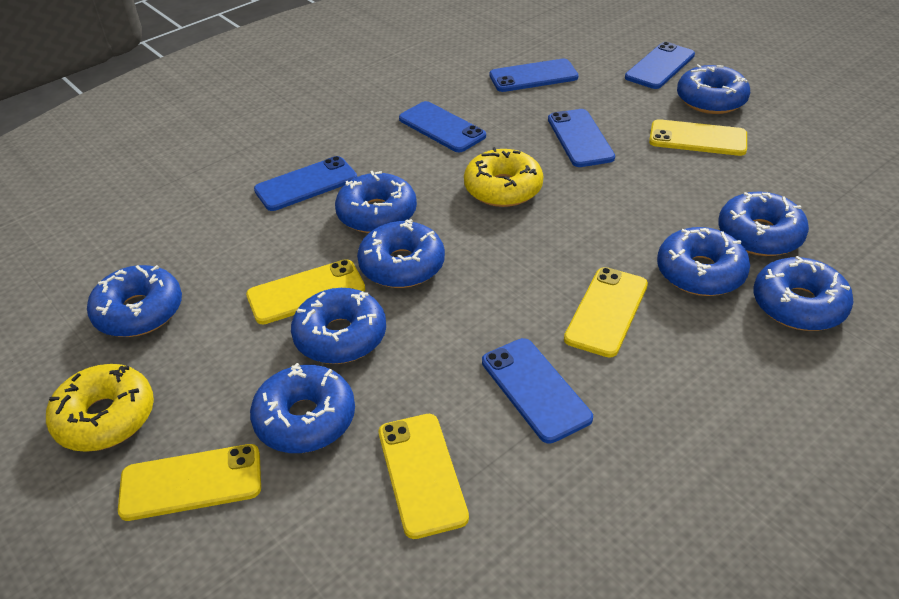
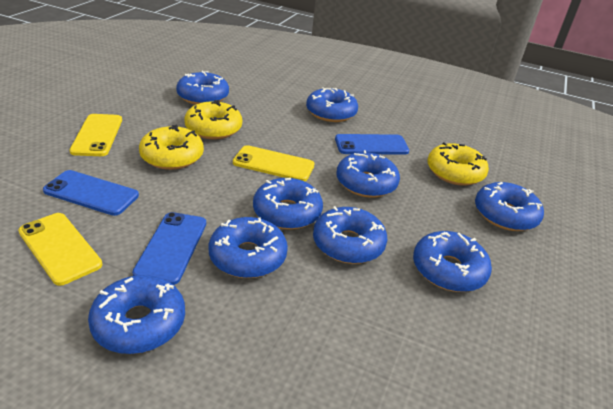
blue phone: [254,156,357,211] [399,101,486,152] [482,338,593,444] [489,59,579,92] [548,109,615,167] [625,42,695,89] = 6 -> [43,170,139,216] [132,212,206,285] [335,134,409,155] = 3
yellow donut: [46,364,154,452] [464,147,543,207] = 2 -> [139,125,204,170] [184,100,242,139] [427,142,489,186] = 3
yellow phone: [118,444,261,521] [246,259,365,324] [379,414,469,539] [564,267,648,358] [649,119,747,156] = 5 -> [18,213,102,286] [69,114,122,156] [233,145,315,181] = 3

